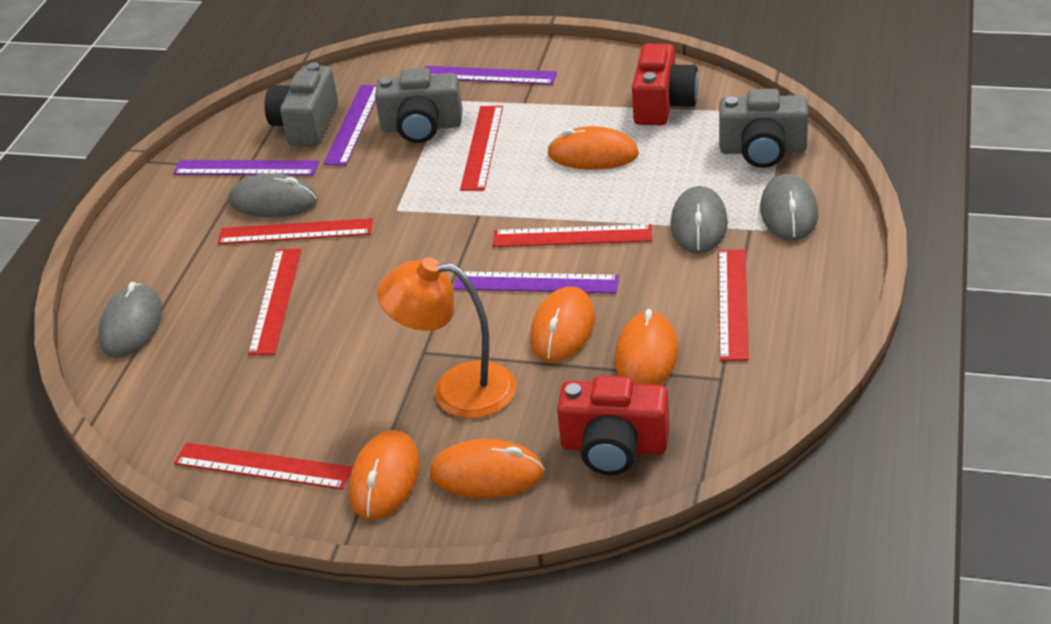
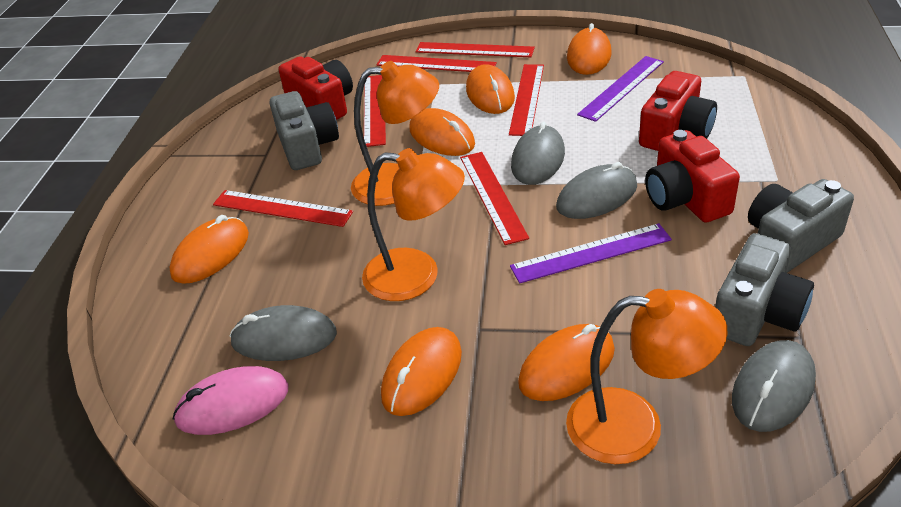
orange lamp: [377,257,516,418] = 1 -> [351,61,439,206] [362,148,465,301] [566,289,728,464] = 3
orange mouse: [349,430,420,520] [430,439,545,498] [530,287,595,362] [547,126,639,170] [615,309,678,385] = 5 -> [169,215,249,284] [381,327,462,416] [409,108,475,156] [466,64,515,114] [518,324,615,401] [567,23,611,75] = 6
pink mouse: none = 0 -> [173,366,288,435] = 1
purple ruler: [173,160,319,176] [323,85,376,166] [424,66,557,85] [453,271,619,294] = 4 -> [510,223,672,284] [577,56,664,122] = 2
red camera: [557,376,670,475] [632,44,699,125] = 2 -> [279,57,353,120] [639,71,717,151] [645,130,740,222] = 3

